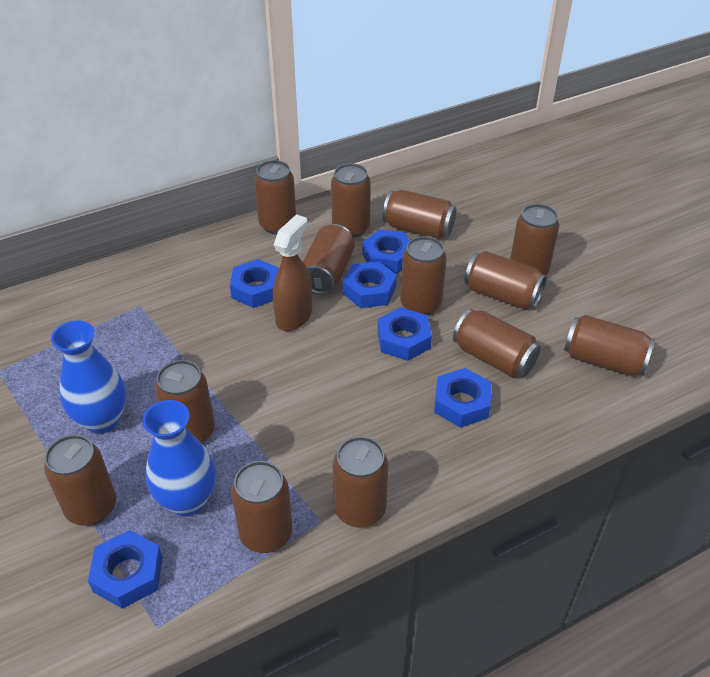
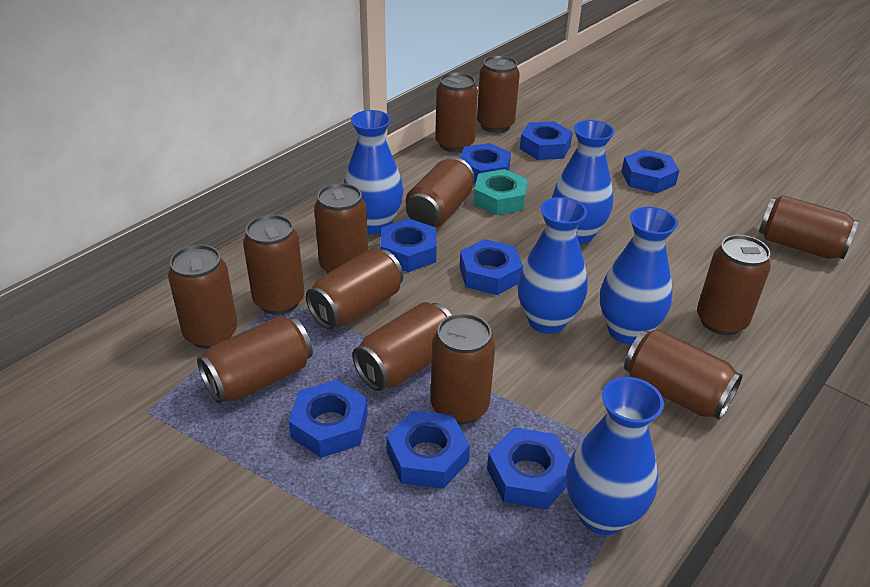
blue nut: [88,530,162,609] [230,259,279,308] [343,261,397,308] [362,229,410,274] [378,307,432,361] [434,368,491,428] = 6 -> [289,380,368,458] [380,218,437,272] [386,410,470,489] [460,143,511,184] [460,239,523,295] [487,428,570,509] [520,121,573,160] [622,149,679,193] = 8
blue vase: [51,320,126,434] [143,400,216,516] = 2 -> [344,110,403,234] [517,197,587,334] [552,120,615,244] [567,377,664,535] [600,207,678,344] = 5
brown spray bottle: [273,214,312,331] = 1 -> none = 0
turquoise nut: none = 0 -> [473,169,528,215] = 1

